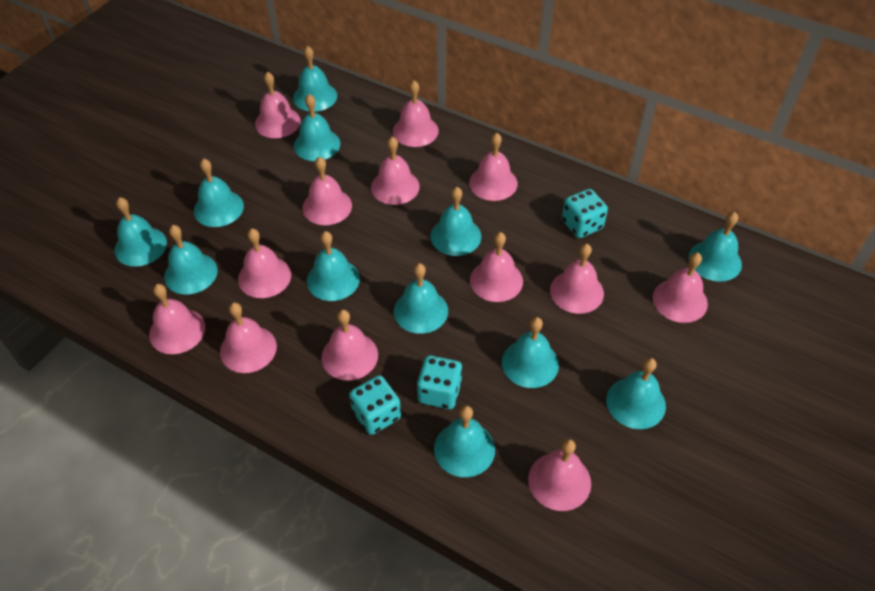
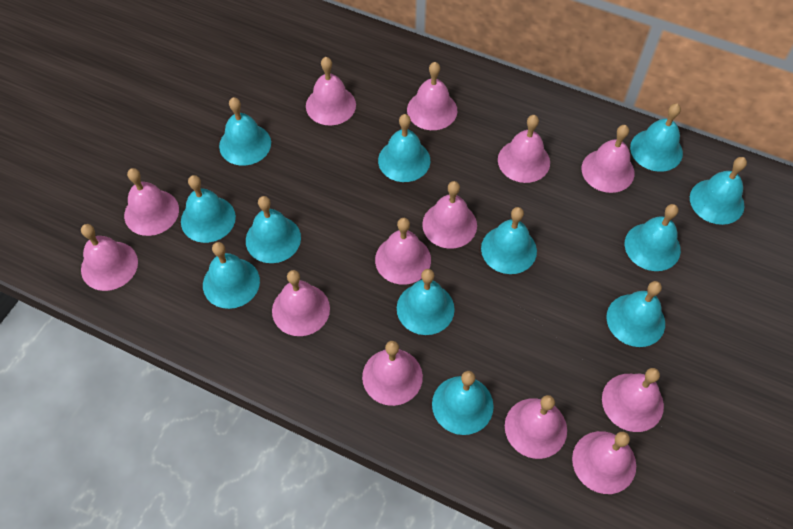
turquoise dice: [349,375,401,435] [417,355,462,409] [562,189,608,238] = 3 -> none = 0

